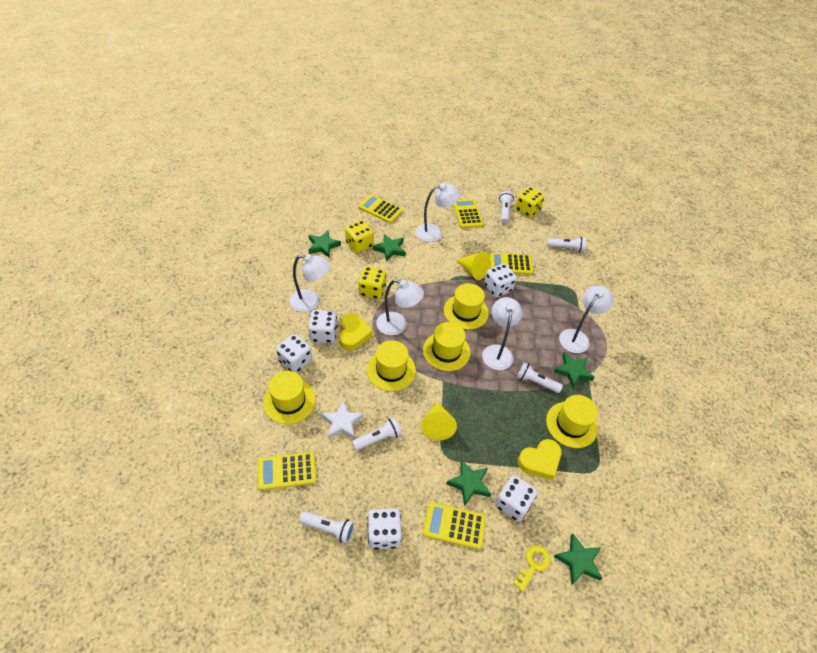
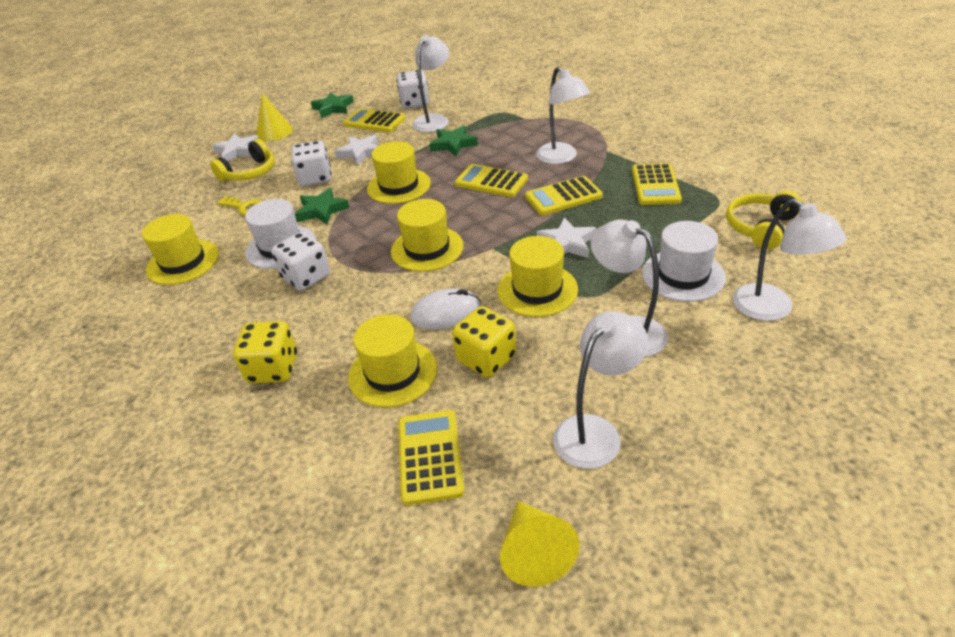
green star: [308,231,341,258] [373,234,406,262] [446,460,491,506] [554,352,595,388] [554,534,603,585] = 5 -> [295,188,349,225] [311,92,354,118] [430,126,478,156] = 3
white dice: [276,334,312,373] [308,310,337,343] [367,508,402,550] [484,264,516,297] [495,475,538,522] = 5 -> [271,232,330,291] [291,141,331,186] [397,70,429,109] = 3
white flashlight: [299,511,354,544] [352,418,402,450] [499,191,514,223] [517,362,563,393] [547,237,586,252] = 5 -> none = 0
white hat: none = 0 -> [245,199,316,269] [642,221,726,302] = 2
white mouse: none = 0 -> [410,288,481,330] = 1
white star: [321,401,364,439] = 1 -> [212,133,259,162] [335,135,378,166] [536,217,596,258] = 3
yellow dice: [345,220,374,253] [359,266,386,300] [515,187,545,218] = 3 -> [233,321,297,383] [452,306,516,378] = 2
yellow headphones: none = 0 -> [210,139,275,182] [726,191,802,250] = 2
yellow heart: [339,313,373,350] [518,439,562,480] = 2 -> none = 0

